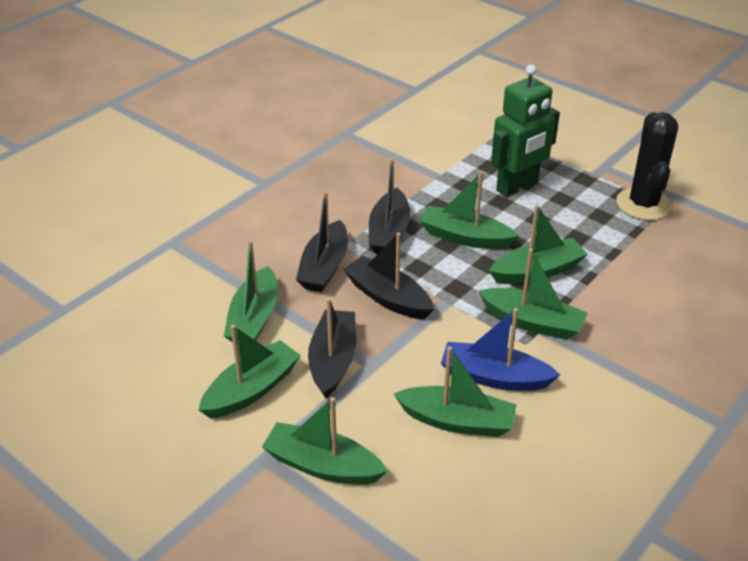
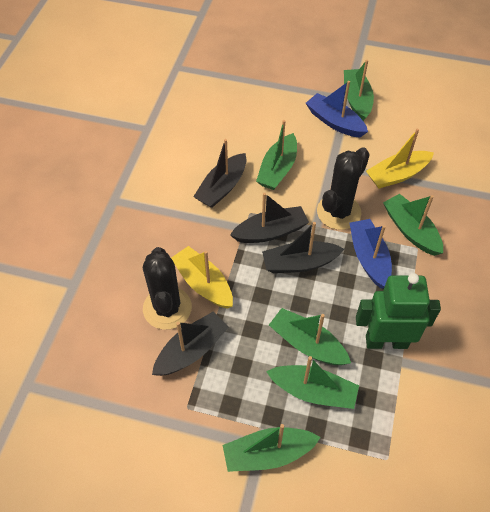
black cactus: [616,112,678,220] = 1 -> [143,247,192,330] [317,147,370,230] = 2
blue boat: [441,308,560,391] = 1 -> [306,81,368,138] [350,219,392,289] = 2
green boat: [199,325,301,419] [224,240,278,343] [262,397,388,484] [394,346,517,437] [419,172,519,249] [479,248,588,340] [489,205,587,284] = 7 -> [223,424,321,472] [256,120,297,190] [266,356,359,409] [269,308,351,365] [344,60,374,121] [383,194,443,256] = 6
yellow boat: none = 0 -> [171,246,233,309] [366,129,434,189] = 2

